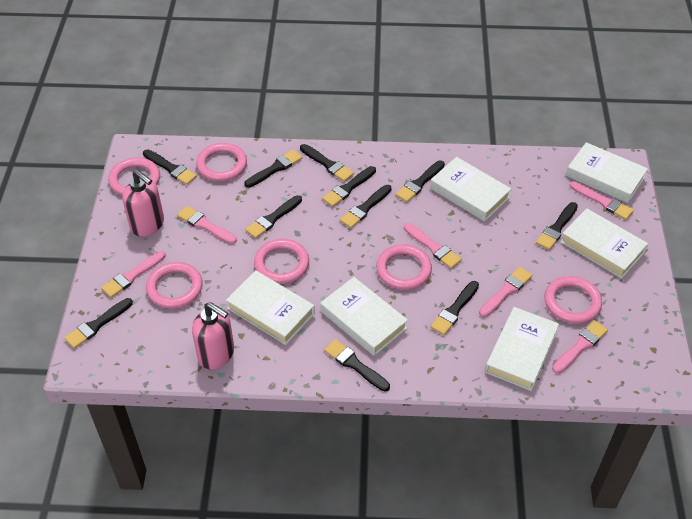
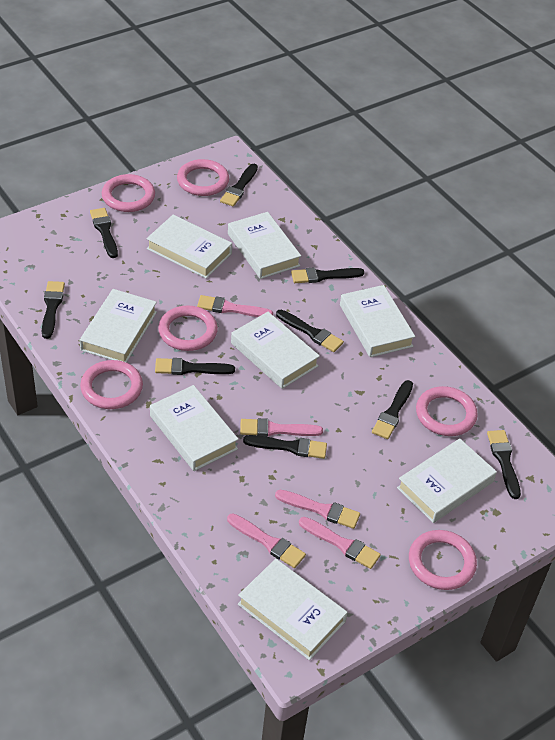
black brush: [64,298,133,349] [143,149,197,185] [244,150,302,188] [245,195,302,238] [300,144,354,182] [322,166,376,207] [324,339,390,392] [340,185,392,228] [396,161,445,202] [430,281,479,335] [536,202,578,250] = 11 -> [42,281,65,339] [90,208,118,258] [155,358,235,375] [220,164,258,207] [243,435,327,459] [276,310,344,352] [291,268,364,283] [372,380,413,439] [487,430,521,499] = 9
pink brush: [101,251,165,298] [177,206,237,244] [404,223,462,269] [479,267,532,317] [552,320,608,373] [570,181,634,220] = 6 -> [197,295,273,317] [227,513,306,568] [240,418,323,437] [275,490,360,529] [299,517,381,569] = 5
pink soap dispenser: [122,170,164,237] [192,302,234,370] = 2 -> none = 0
white book: [226,270,315,345] [320,277,408,356] [430,157,511,222] [485,307,559,391] [560,208,648,279] [566,142,648,203] = 6 -> [80,289,157,363] [146,215,232,279] [150,385,239,471] [228,212,301,279] [231,312,320,389] [238,559,348,660] [340,285,415,357] [397,438,497,523] = 8

